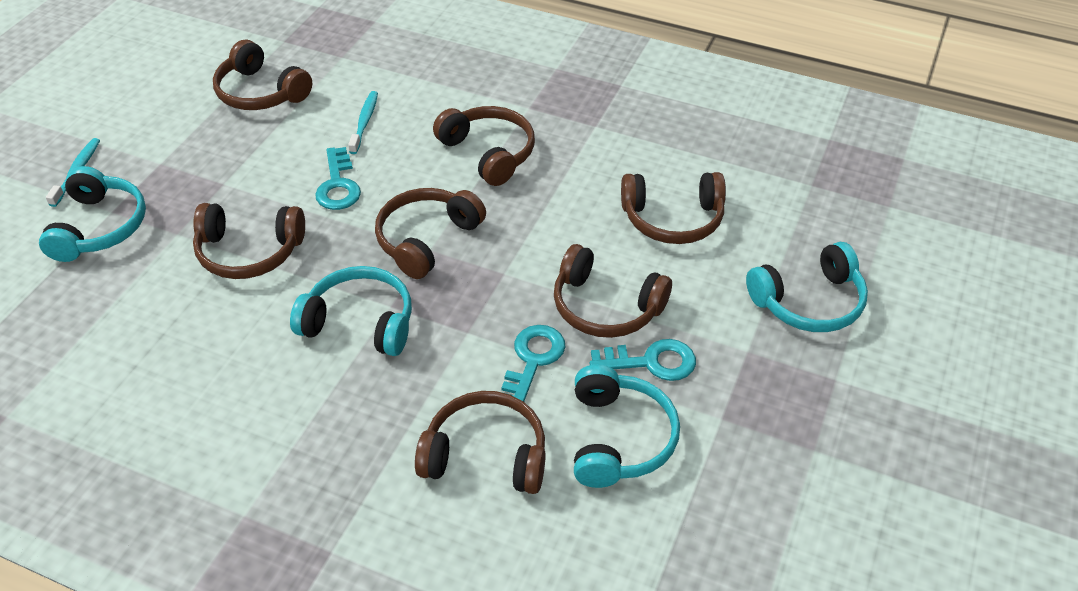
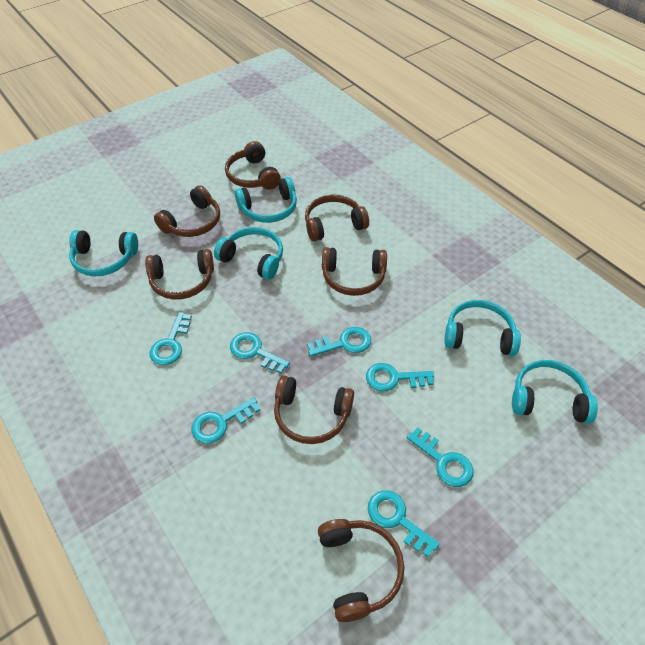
turquoise headphones: [39,166,146,262] [290,266,412,356] [574,364,680,488] [746,242,868,332] = 4 -> [69,230,138,276] [214,227,283,280] [235,177,297,223] [444,300,521,356] [512,360,598,424] = 5
turquoise key: [315,147,361,210] [501,325,565,402] [590,339,696,381] = 3 -> [150,312,192,365] [191,397,260,444] [230,332,290,373] [307,327,371,357] [366,363,434,392] [368,490,440,557] [407,427,473,487] = 7
turquoise toothbrush: [46,138,100,207] [348,91,378,154] = 2 -> none = 0

